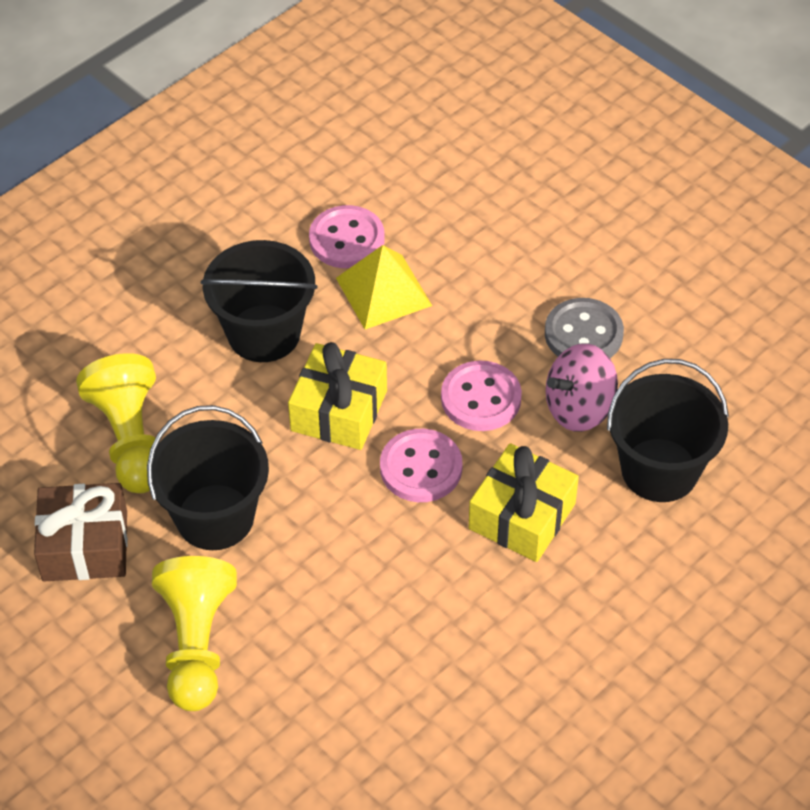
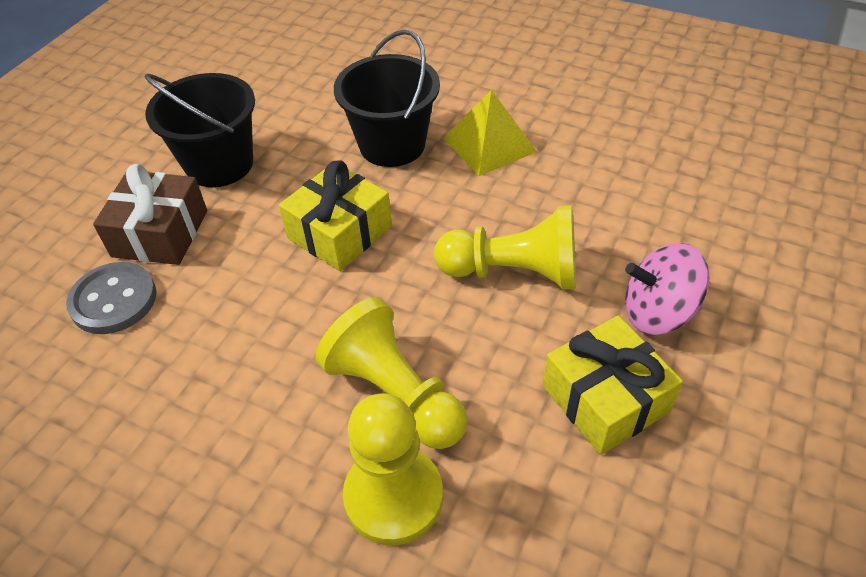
black bucket: [147,405,269,550] [201,240,317,362] [607,359,729,502] = 3 -> [145,73,255,187] [334,30,440,167] = 2
pink button: [309,205,384,268] [380,429,463,502] [441,360,522,431] = 3 -> none = 0
yellow pawn: [76,353,156,493] [152,556,237,711] = 2 -> [315,297,467,449] [343,394,443,545] [434,205,576,290] = 3

